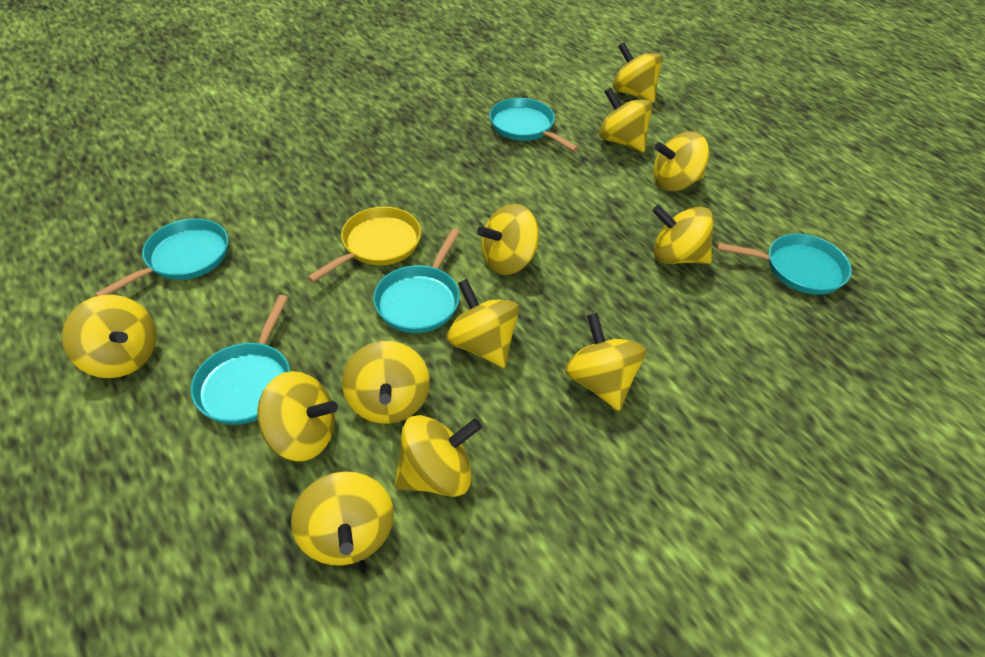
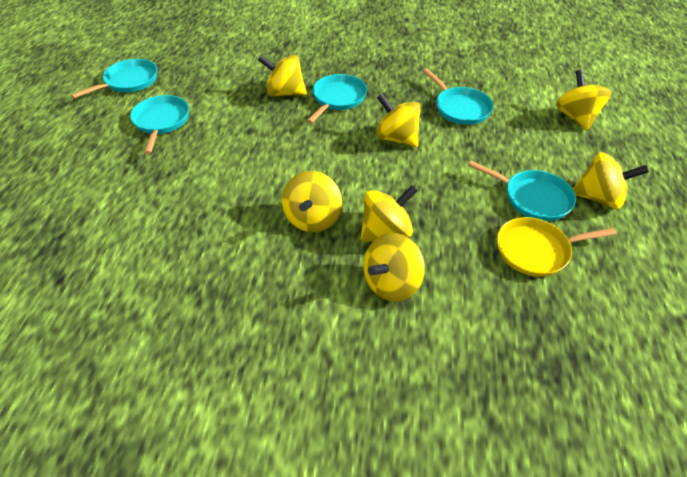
yellow spinning top: [62,295,156,378] [257,371,338,461] [291,471,394,565] [342,341,430,424] [395,415,482,497] [446,279,519,368] [477,204,539,275] [565,313,646,411] [599,87,652,152] [613,42,662,103] [652,205,714,264] [653,131,709,191] = 12 -> [258,55,307,96] [282,171,342,232] [361,185,418,242] [363,233,425,302] [376,94,421,147] [556,69,611,130] [573,152,649,209] = 7

